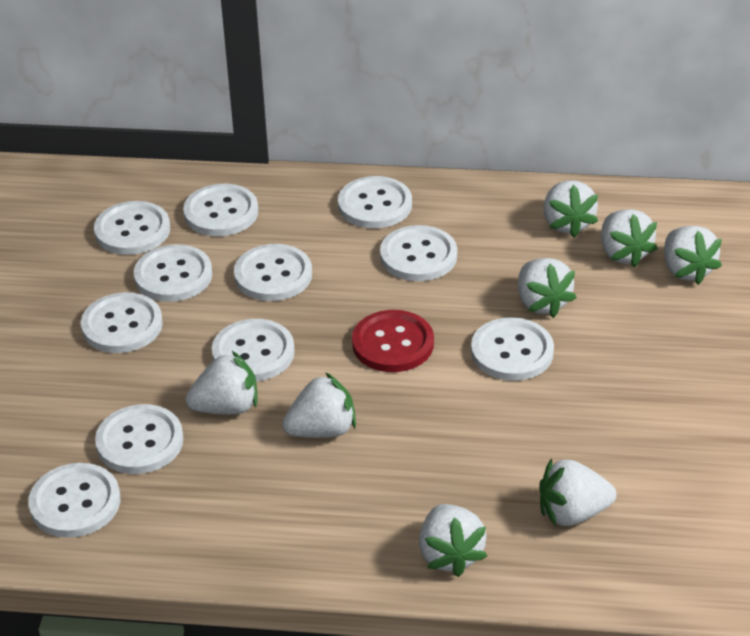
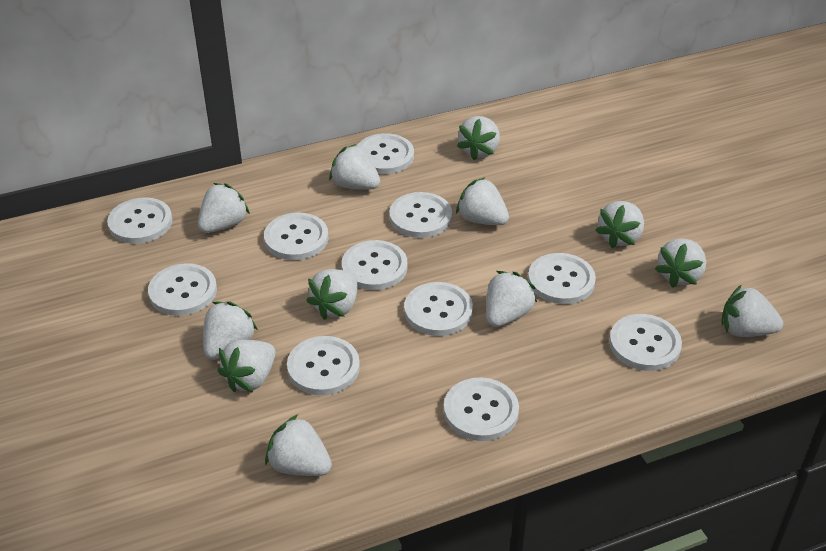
red button: [352,310,434,372] = 1 -> none = 0
white strawberry: [186,351,257,414] [282,372,356,438] [419,504,487,577] [518,258,577,318] [539,458,617,526] [544,180,598,238] [601,209,658,268] [664,226,722,285] = 8 -> [198,183,250,233] [203,302,258,360] [217,340,276,392] [265,415,332,476] [306,269,357,320] [329,144,380,190] [456,177,509,225] [457,116,500,160] [486,271,537,327] [595,201,644,248] [655,238,706,288] [721,284,783,337] = 12

